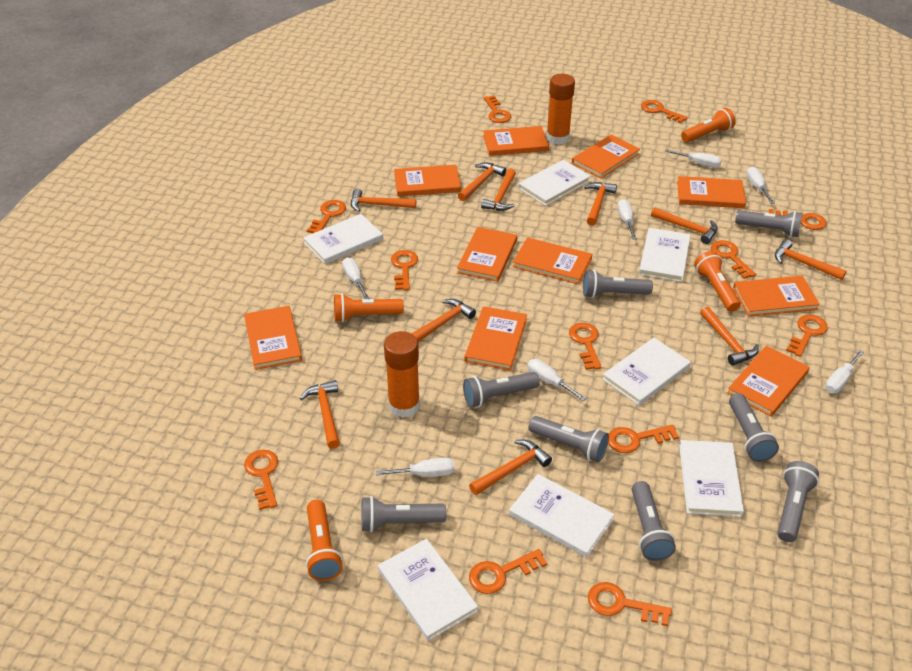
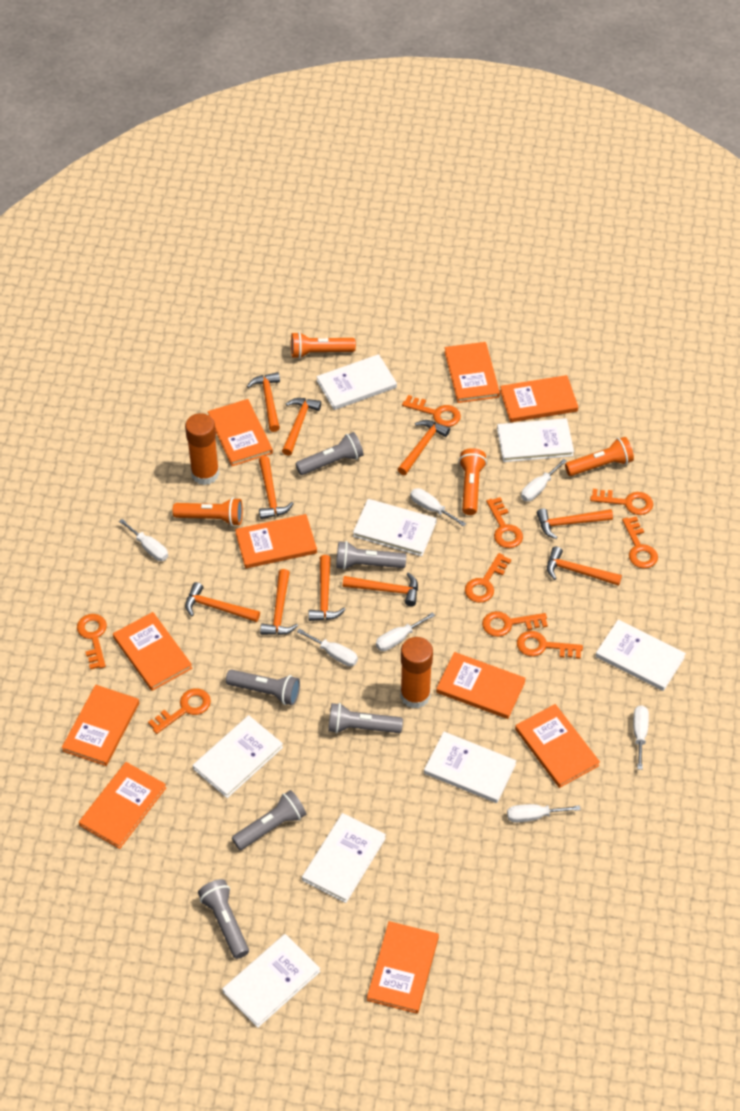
grey flashlight: [361,496,446,532] [463,372,540,407] [529,416,609,462] [583,270,653,298] [632,481,676,561] [729,393,779,462] [735,210,802,237] [777,461,819,542] = 8 -> [198,879,249,959] [226,669,300,705] [232,790,306,850] [295,432,364,475] [328,703,403,734] [336,541,406,570] = 6
orange key: [244,450,278,510] [307,200,346,233] [391,250,418,290] [469,549,547,594] [484,95,511,123] [569,323,601,370] [588,582,672,626] [608,425,679,453] [641,100,688,123] [711,240,756,279] [769,209,827,230] [786,315,828,357] = 12 -> [77,614,107,670] [148,688,211,734] [402,395,461,427] [465,553,511,603] [482,611,548,637] [486,497,523,548] [517,631,583,659] [590,489,653,515] [622,516,658,569] = 9
white book: [303,214,383,264] [378,539,478,641] [509,474,615,558] [518,160,591,206] [603,338,691,405] [639,228,691,282] [679,440,744,517] = 7 -> [193,715,283,798] [222,934,321,1028] [302,813,386,903] [316,354,397,410] [353,499,437,556] [424,732,516,803] [497,418,574,462] [595,620,686,691] = 8

